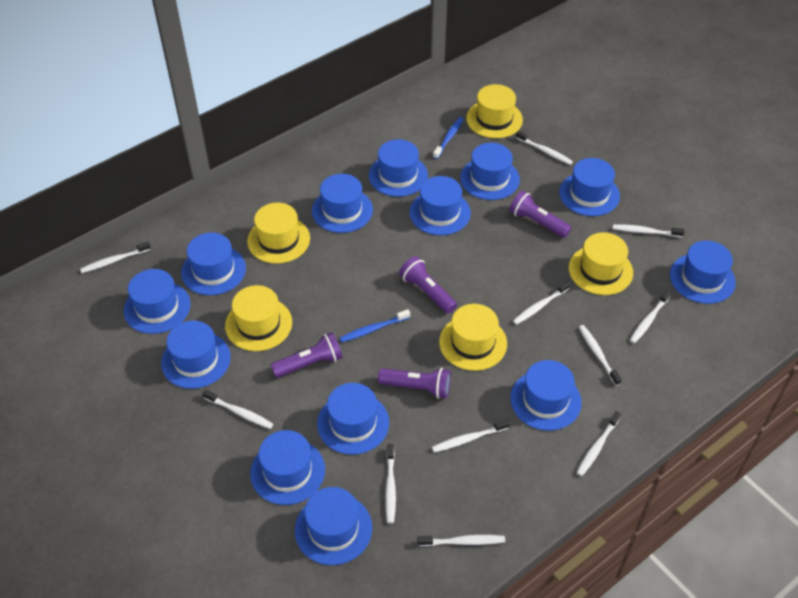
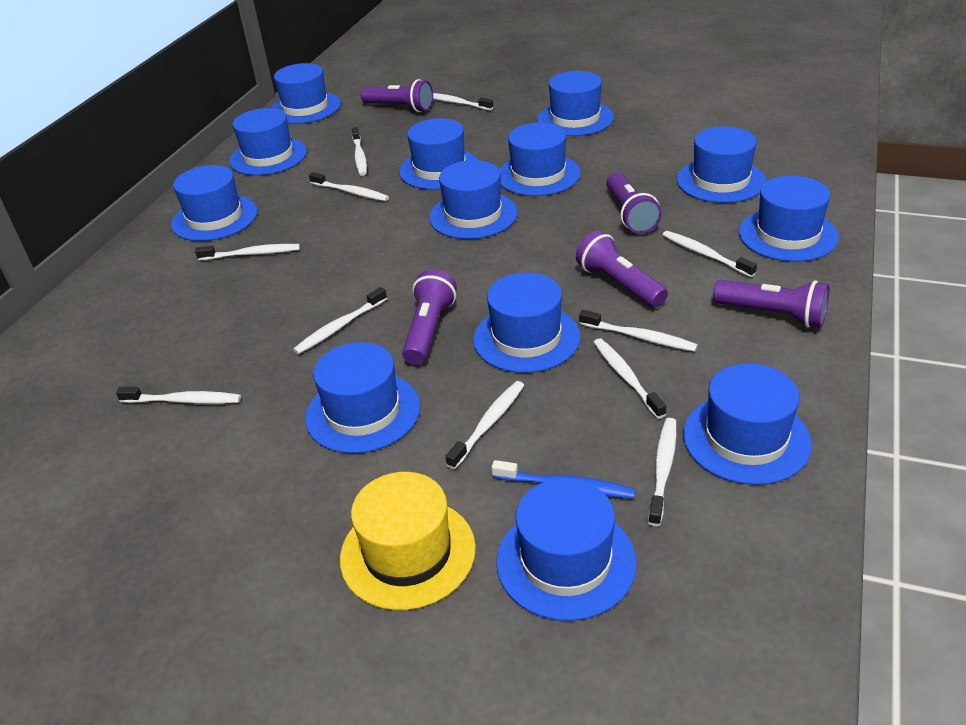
blue toothbrush: [340,309,410,342] [433,117,463,159] = 2 -> [492,460,636,499] = 1
purple flashlight: [271,332,343,378] [378,368,451,399] [399,256,457,314] [509,190,571,238] = 4 -> [361,79,433,112] [402,269,457,365] [576,230,668,308] [606,172,662,234] [713,280,830,328] = 5
yellow hat: [225,285,292,351] [247,203,310,264] [439,304,507,371] [466,84,523,138] [569,232,633,295] = 5 -> [340,472,476,610] = 1

